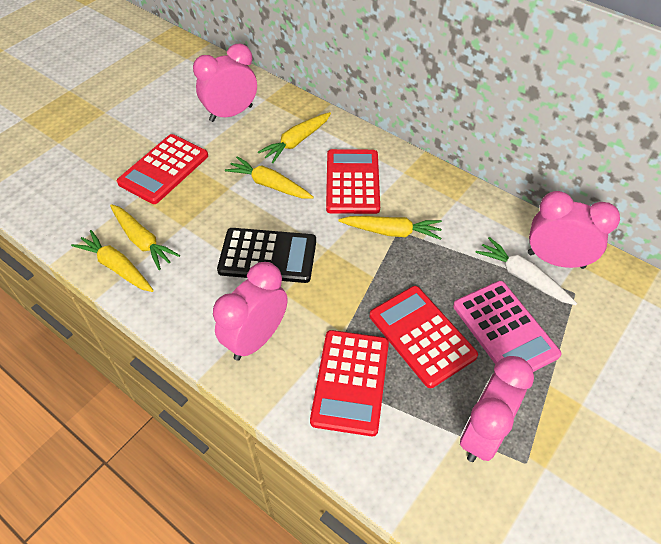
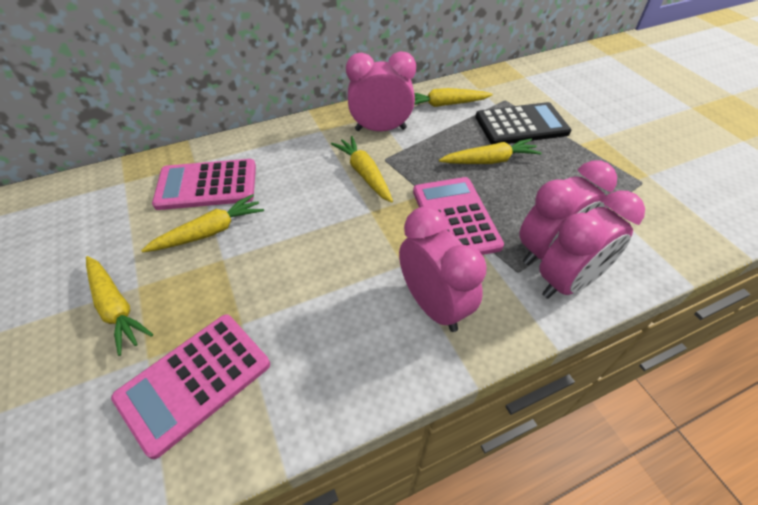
pink calculator: [453,281,561,372] = 1 -> [111,314,270,459] [152,159,256,210] [413,177,504,255] = 3
red calculator: [117,134,208,204] [310,330,389,436] [326,149,380,214] [370,286,478,388] = 4 -> none = 0
white carrot: [475,237,577,305] = 1 -> none = 0

